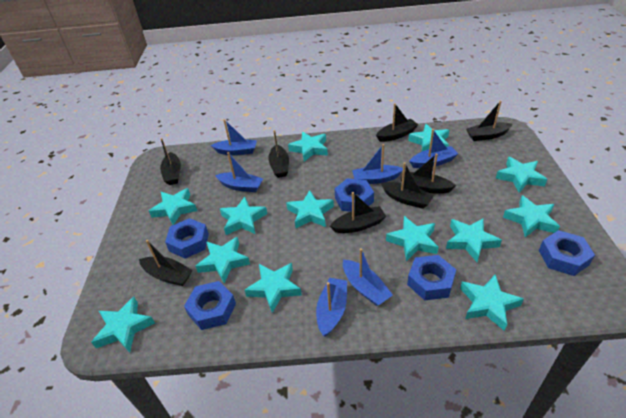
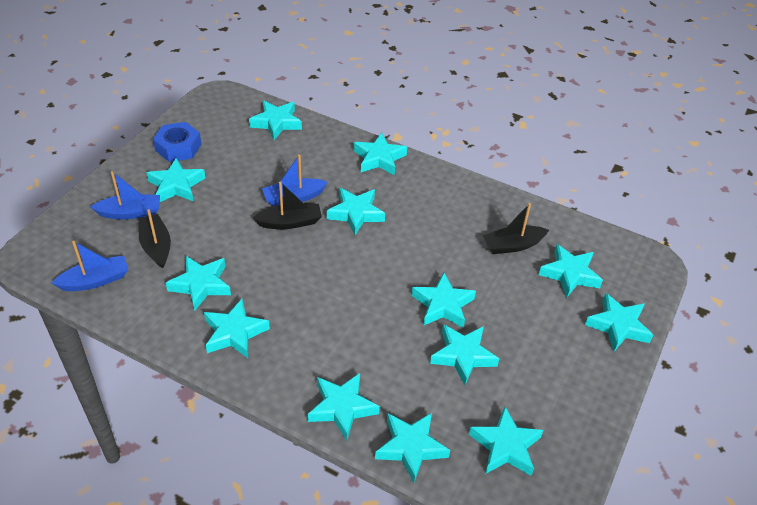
black boat: [139,240,193,286] [160,138,181,185] [268,130,289,178] [330,192,386,233] [376,103,418,142] [381,162,434,209] [401,154,456,194] [466,101,513,141] = 8 -> [138,209,171,268] [253,181,322,229] [483,203,549,254] = 3
blue boat: [211,119,257,155] [215,152,264,192] [316,278,347,337] [343,248,393,306] [352,144,403,184] [409,129,458,168] = 6 -> [52,241,128,291] [90,171,160,220] [262,155,328,206] = 3
blue nut: [165,218,209,259] [184,281,236,330] [334,178,374,212] [407,255,456,300] [539,230,595,276] = 5 -> [153,122,201,162] = 1

